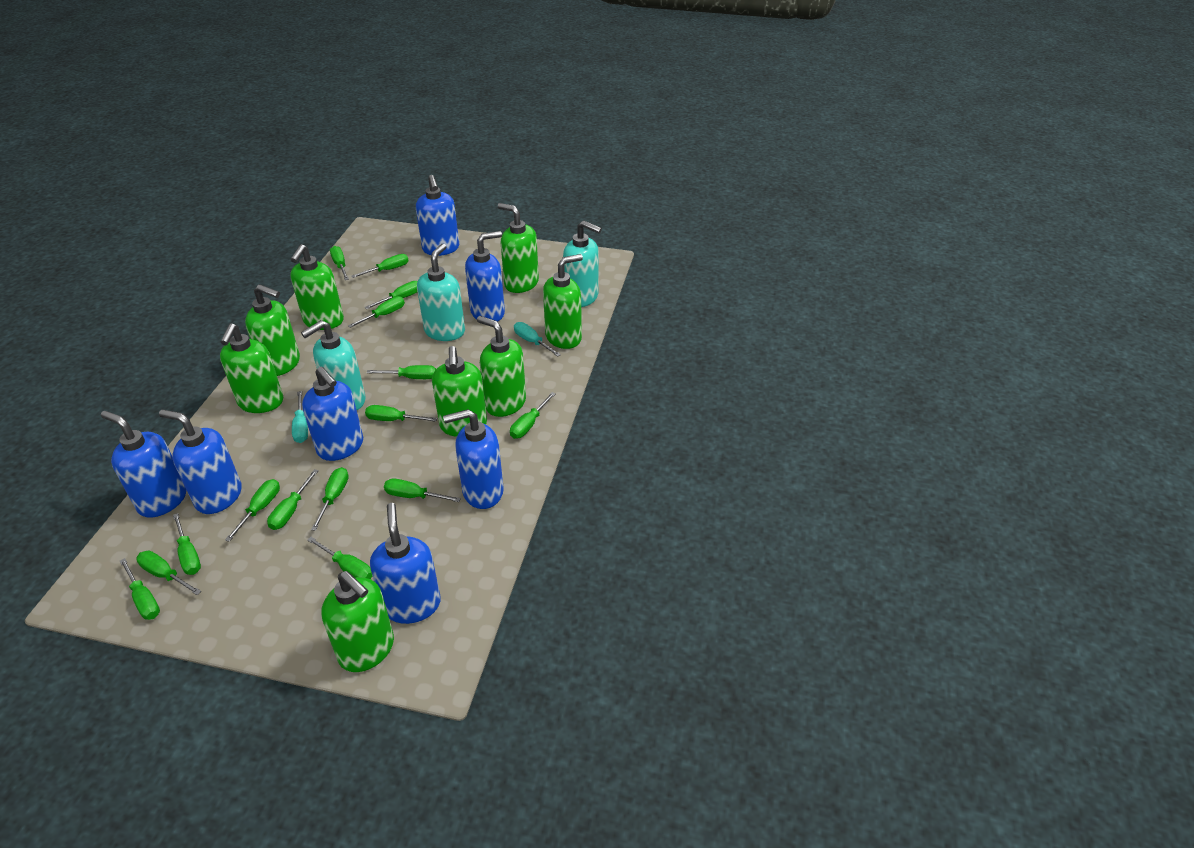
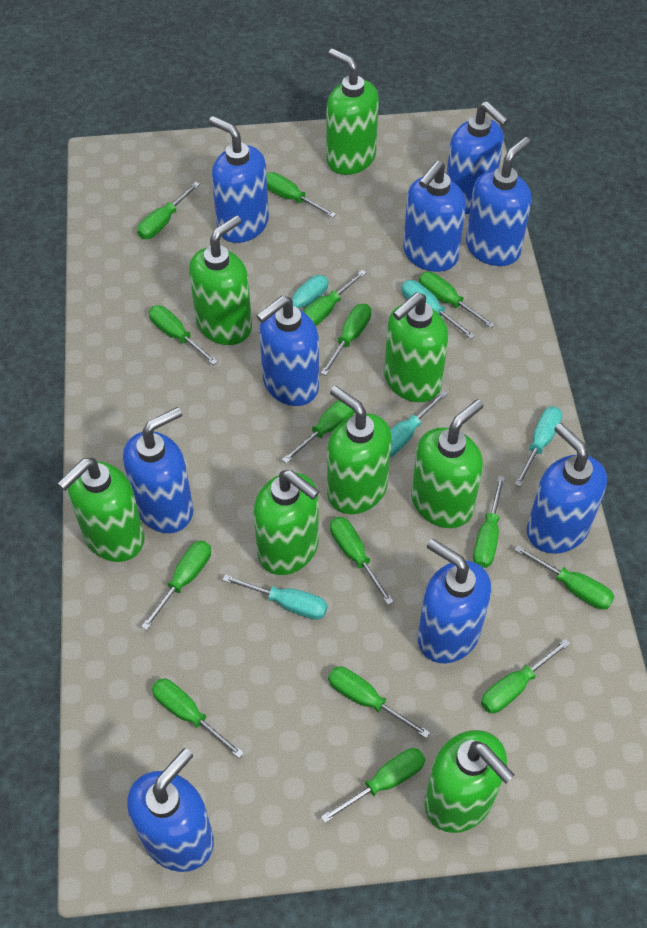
blue soap dispenser: [101,411,186,518] [159,409,242,514] [302,366,363,461] [370,503,441,624] [416,175,459,256] [443,409,504,509] [465,231,505,322] = 7 -> [123,407,193,533] [127,748,214,872] [209,116,269,243] [256,296,319,406] [403,161,466,272] [418,539,491,663] [447,101,509,214] [466,137,532,266] [527,423,607,554] = 9
turquoise screwdriver: [292,391,308,443] [514,322,561,357] = 2 -> [222,575,328,620] [258,275,328,332] [390,390,448,457] [401,280,475,339] [515,407,562,487] = 5
turquoise soap dispenser: [301,320,366,410] [417,243,465,341] [563,220,602,307] = 3 -> none = 0

